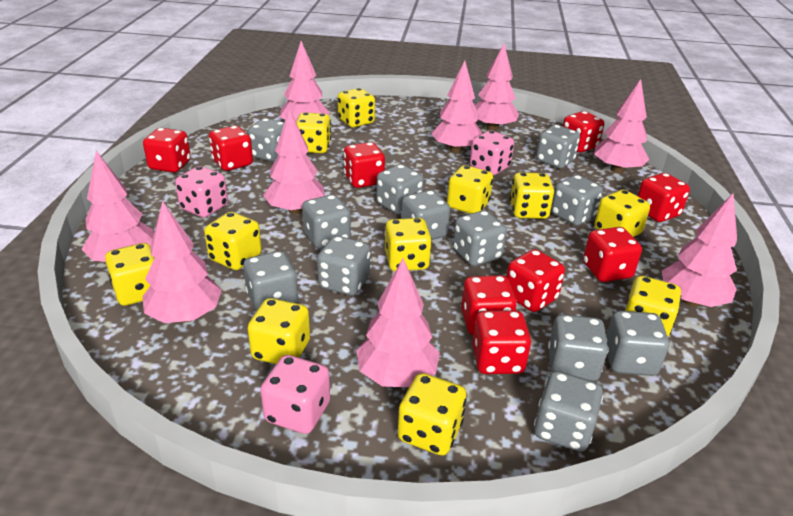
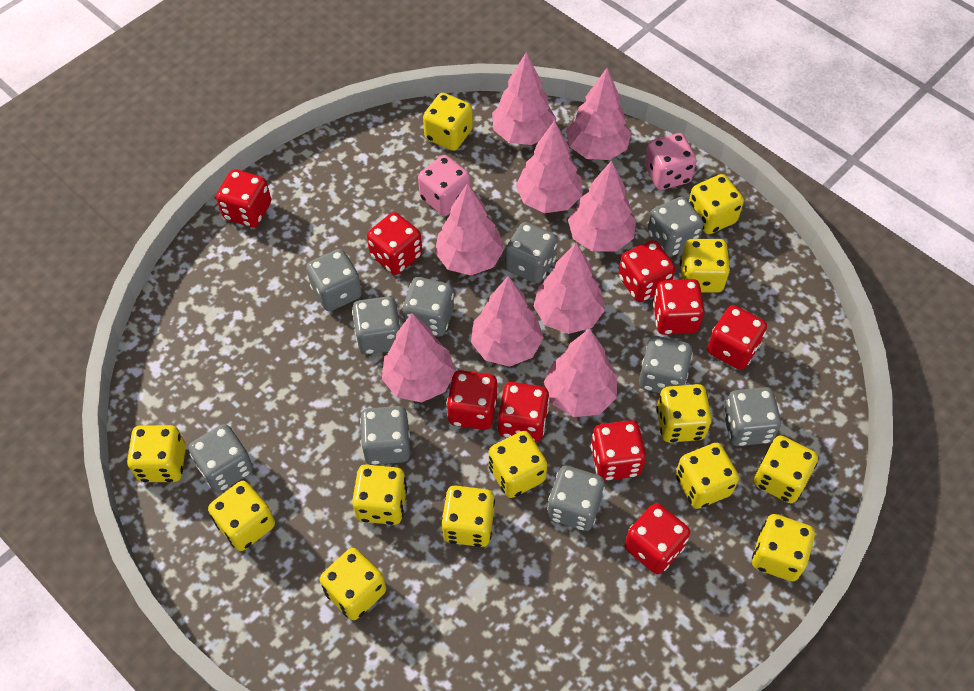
grey dice: [243,251,299,311] [247,118,285,162] [302,194,351,249] [317,236,370,296] [376,164,424,215] [401,190,450,240] [453,210,507,266] [534,371,603,452] [536,125,580,169] [548,314,609,381] [551,175,603,226] [606,311,669,376] = 12 -> [189,424,253,492] [306,249,362,311] [352,296,400,355] [360,406,410,465] [402,277,454,336] [505,222,558,283] [547,466,605,531] [639,336,693,393] [648,197,704,257] [723,387,781,446] = 10
pink dice: [175,166,228,218] [260,355,330,434] [470,130,514,175] = 3 -> [418,155,471,216] [645,133,697,190] = 2
yellow dice: [105,243,155,306] [204,212,262,270] [248,298,310,364] [296,112,331,153] [338,88,375,127] [385,218,432,271] [398,373,466,455] [447,165,493,214] [510,172,554,219] [594,190,650,237] [625,276,681,337] = 11 -> [127,425,186,482] [208,481,275,551] [320,548,386,620] [352,465,407,525] [423,93,473,151] [441,485,495,547] [489,431,547,498] [656,384,712,443] [676,443,739,509] [680,239,730,293] [689,174,744,234] [752,514,815,581] [754,435,818,503] = 13

